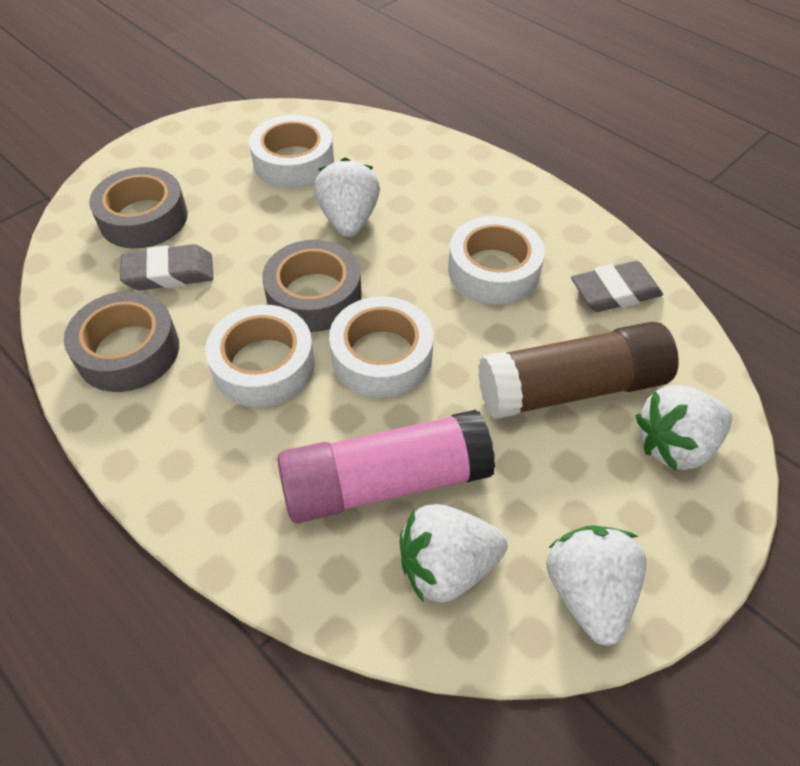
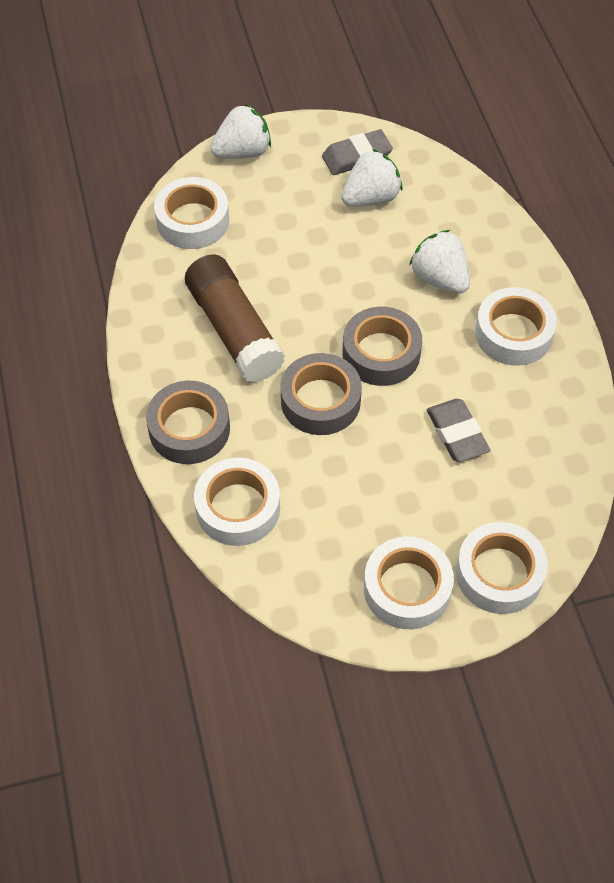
pink glue stick: [278,410,495,523] = 1 -> none = 0
white strawberry: [314,158,380,237] [400,504,507,603] [546,525,646,646] [635,385,732,471] = 4 -> [210,104,271,159] [341,149,402,207] [409,230,470,294] = 3
white tape: [205,305,315,407] [249,115,334,188] [329,296,434,398] [448,216,545,304] = 4 -> [154,177,229,249] [194,458,280,546] [364,536,454,629] [456,522,548,614] [475,287,557,366] = 5

